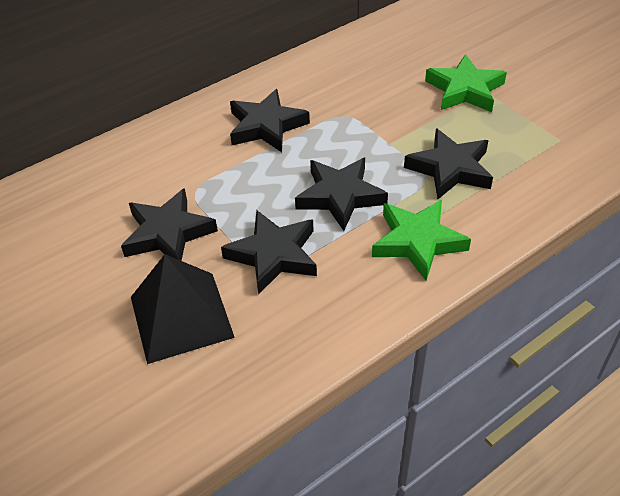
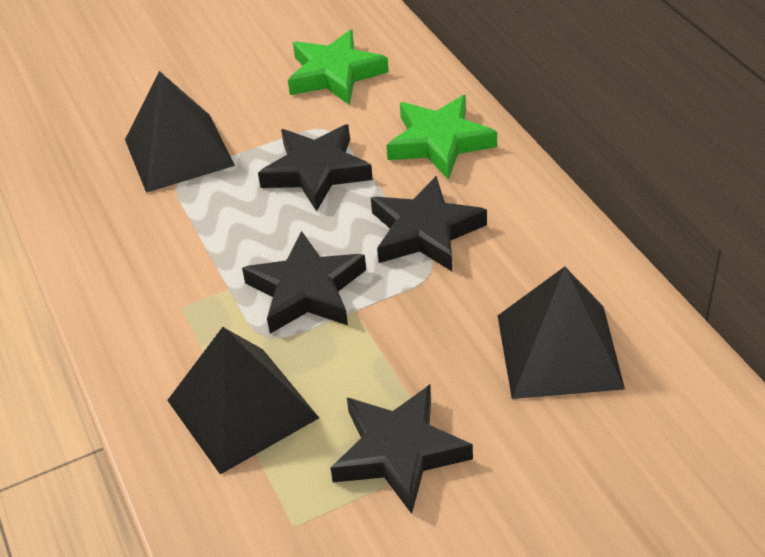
black pyramid: [131,254,235,364] = 1 -> [125,71,235,193] [167,327,319,474] [498,267,625,399] = 3
black star: [121,188,218,261] [221,210,317,295] [230,89,310,152] [295,158,388,231] [404,128,493,199] = 5 -> [242,231,366,334] [258,124,373,212] [330,385,473,514] [371,176,487,271] = 4

